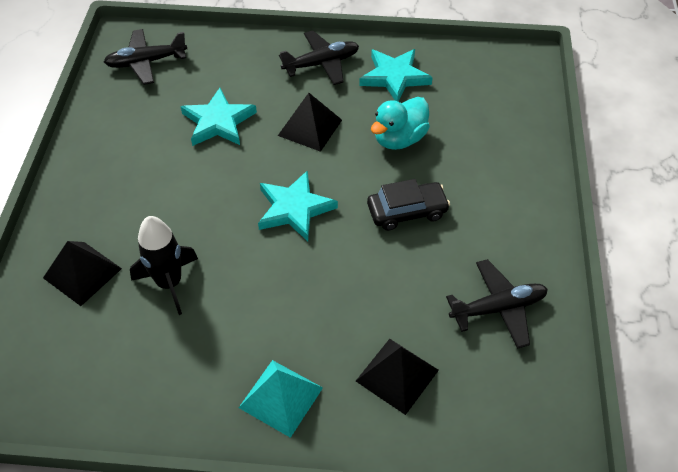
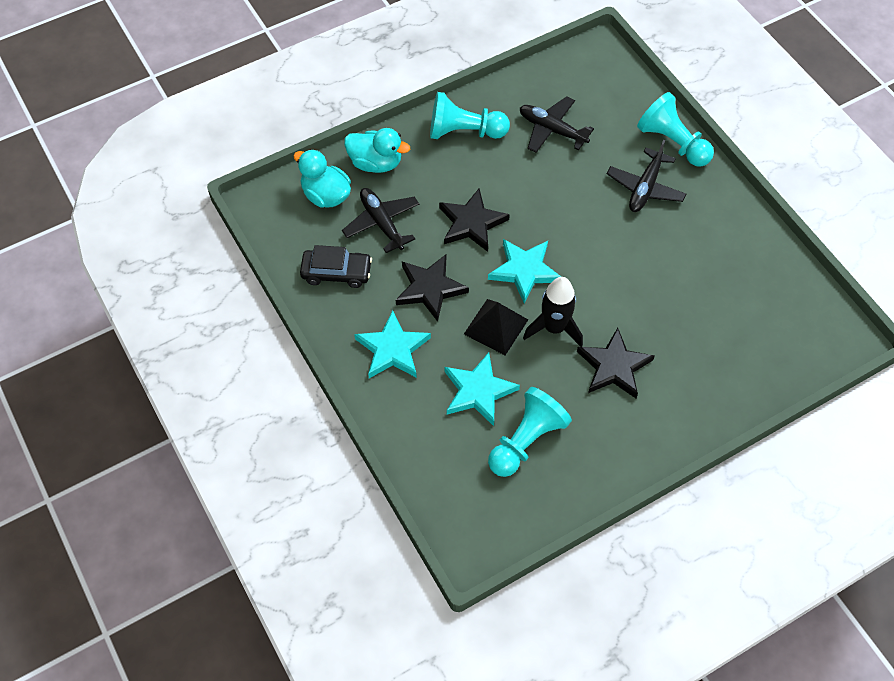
black pyramid: [43,241,122,306] [278,93,342,152] [356,339,439,415] = 3 -> [464,299,528,355] = 1
black star: none = 0 -> [396,255,469,322] [439,189,510,252] [577,328,655,398] = 3
turquoise duck: [371,97,430,150] = 1 -> [293,149,351,208] [344,128,410,173] = 2
turquoise pawn: none = 0 -> [430,92,510,139] [488,387,572,477] [637,92,714,167] = 3
turquoise pyramid: [239,360,323,438] = 1 -> none = 0

